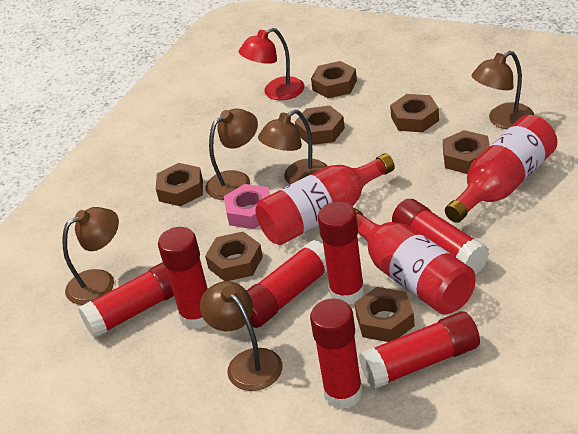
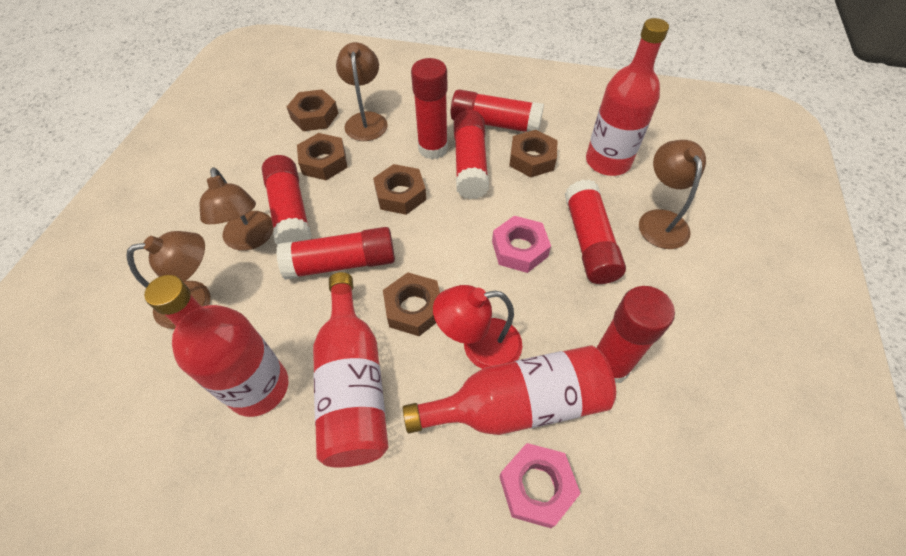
brown lamp: [62,207,119,305] [200,281,282,391] [206,109,258,200] [258,109,327,184] [472,51,534,129] = 5 -> [126,231,211,329] [200,167,273,251] [336,42,388,141] [639,140,706,249] = 4
brown nut: [156,163,203,207] [205,232,263,281] [295,106,345,145] [311,61,357,98] [354,287,415,342] [390,94,439,132] [443,130,490,174] = 7 -> [287,89,338,131] [297,133,348,180] [373,164,426,215] [383,272,440,336] [509,130,558,177] = 5
pink nut: [224,184,270,229] = 1 -> [492,216,551,273] [499,443,581,528] = 2
red bottle: [256,154,395,245] [354,208,475,315] [445,115,557,223] = 3 -> [144,275,288,417] [313,272,388,467] [403,346,616,435] [586,18,669,176] = 4

